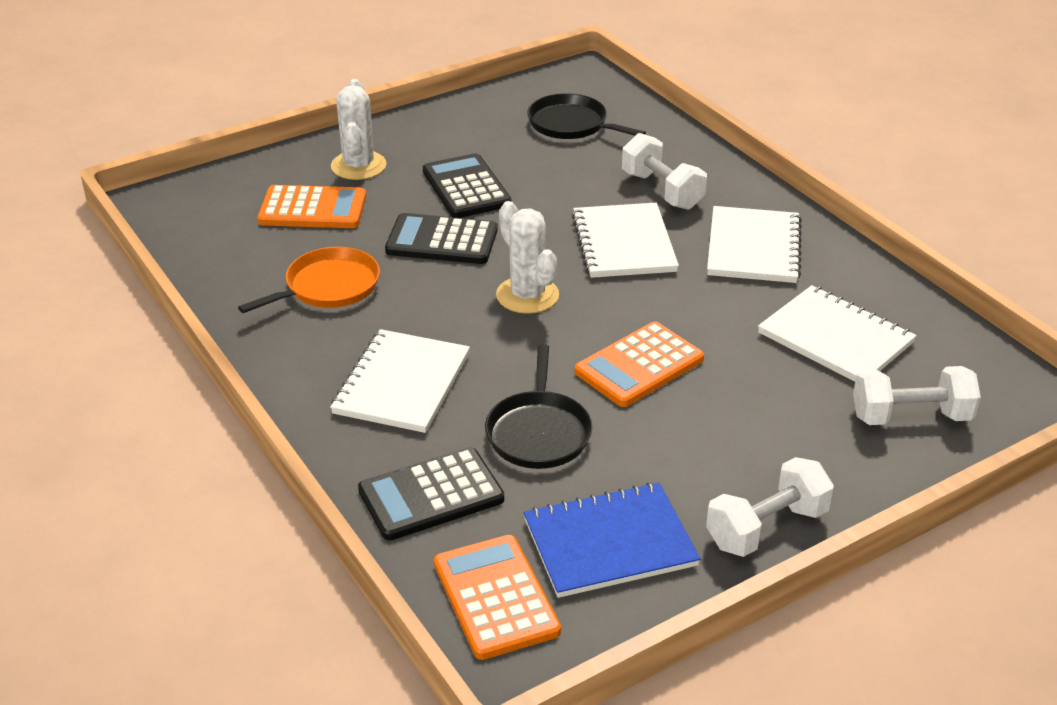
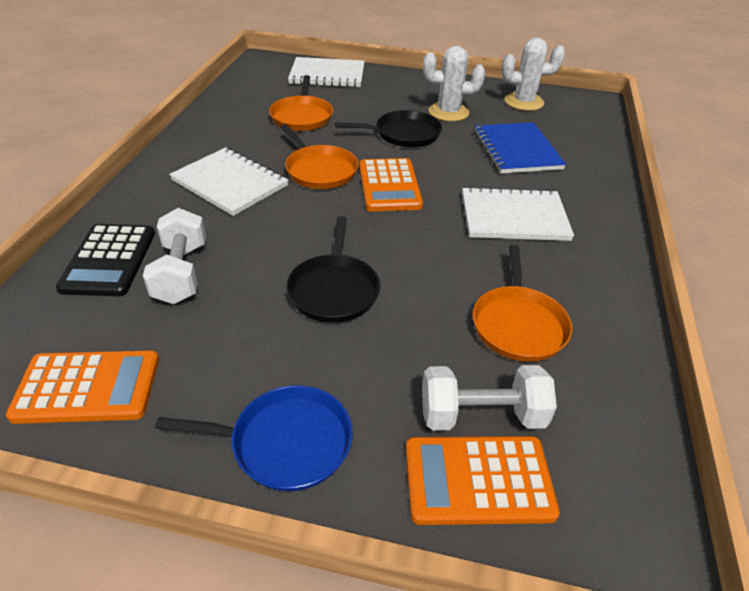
black calculator: [358,447,504,541] [385,213,498,264] [423,153,512,218] = 3 -> [56,224,155,296] = 1
blue pan: none = 0 -> [155,385,353,491] = 1
orange pan: [238,247,380,313] = 1 -> [269,75,333,131] [280,124,358,189] [473,245,572,362] = 3
white dumbbell: [622,133,707,210] [706,457,834,557] [853,366,981,425] = 3 -> [143,208,206,304] [422,365,557,430] = 2
white notebook: [330,329,470,433] [572,203,679,278] [707,206,802,283] [758,285,917,382] = 4 -> [169,147,289,216] [288,57,365,88] [462,186,574,241] = 3

